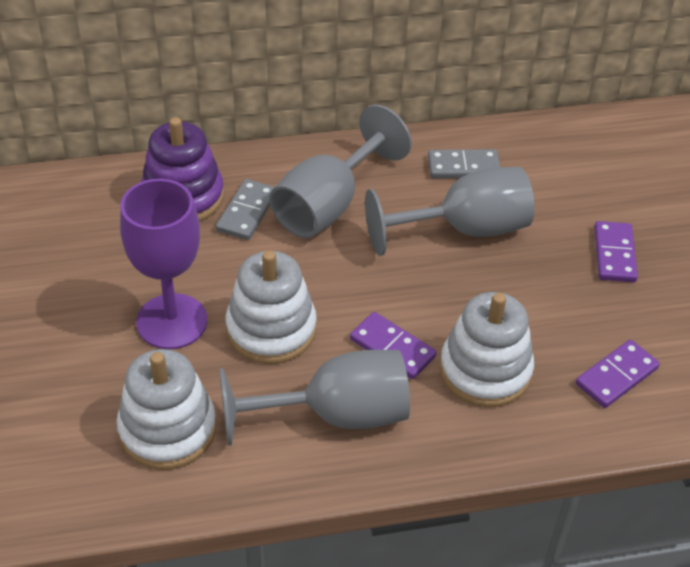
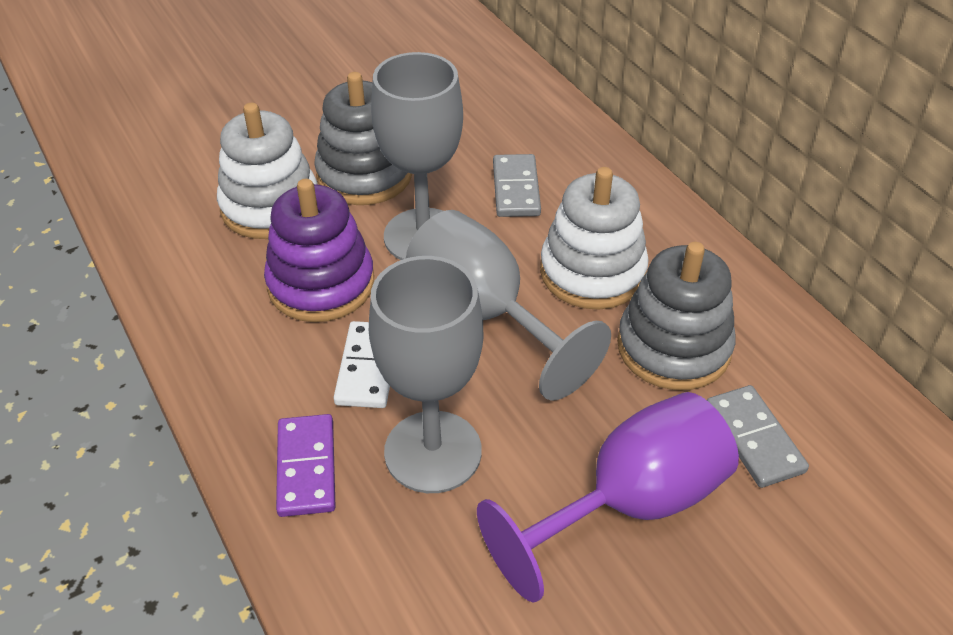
grey stacking toy: none = 0 -> [314,72,412,205] [617,242,736,390] = 2
purple domino: [350,312,437,379] [576,339,660,408] [594,221,638,282] = 3 -> [276,414,336,517] = 1
white domino: none = 0 -> [334,321,390,408] = 1
white stacking toy: [117,349,216,470] [226,250,317,364] [440,292,534,407] = 3 -> [217,103,318,239] [540,167,649,310] = 2

